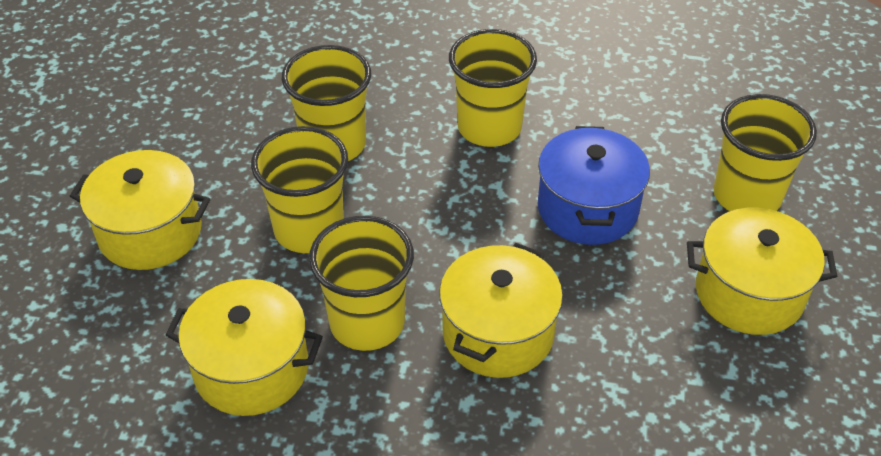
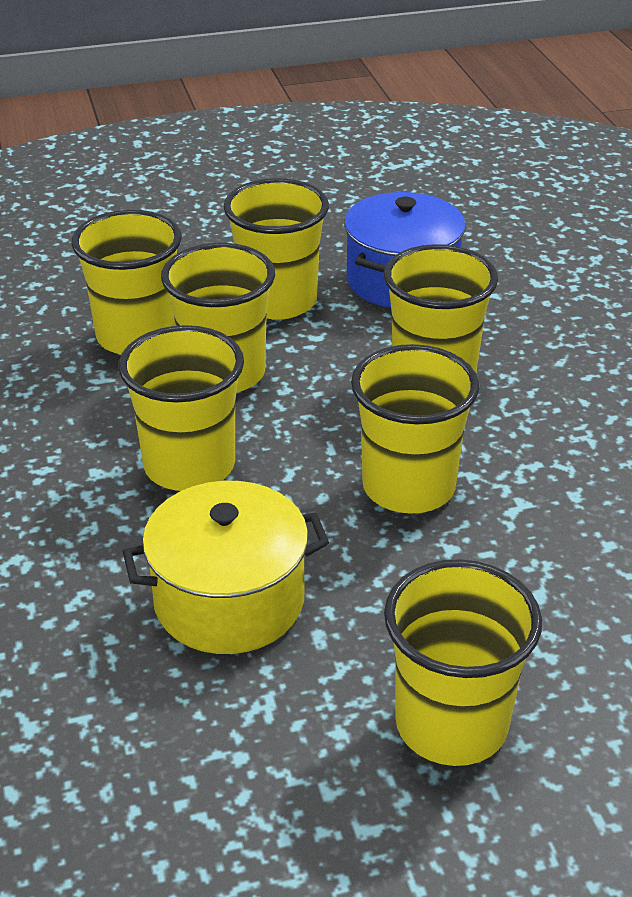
yellow cup: [251,126,348,253] [282,45,371,161] [309,216,414,351] [449,29,537,147] [713,94,817,211] = 5 -> [72,210,182,355] [119,325,244,491] [161,243,275,393] [223,178,329,320] [351,344,479,514] [384,244,498,373] [384,559,542,766] = 7
yellow pot: [70,150,210,270] [166,279,323,416] [439,243,563,378] [687,208,837,335] = 4 -> [122,481,329,654] = 1

